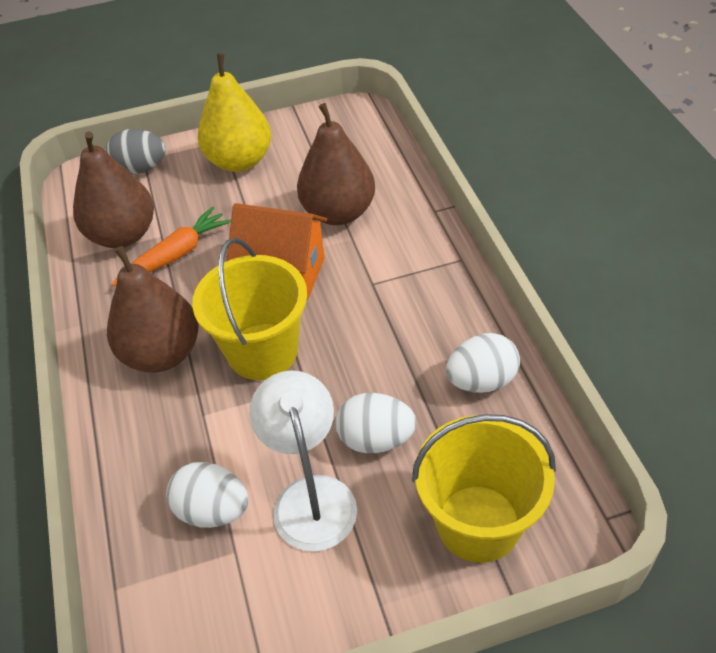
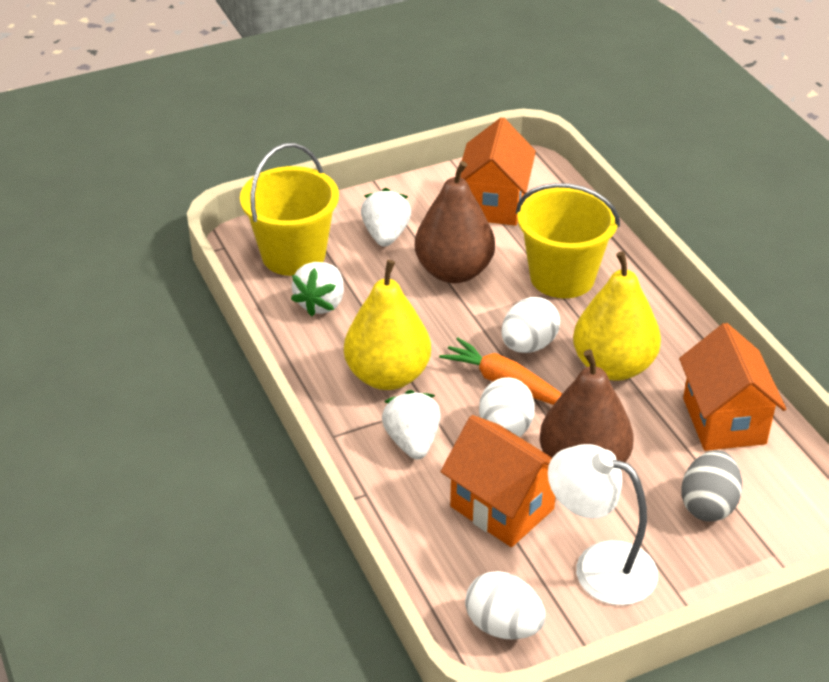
brown pear: [73,131,154,248] [107,246,198,373] [297,103,375,225] = 3 -> [415,161,495,283] [540,349,634,462] = 2
orange house: [227,203,327,300] = 1 -> [441,415,555,547] [460,117,536,226] [679,323,786,451] = 3
white strawberry: none = 0 -> [291,262,344,316] [361,188,411,247] [382,390,441,459] = 3
yellow pear: [198,53,271,172] = 1 -> [344,260,431,390] [573,251,661,381] = 2

